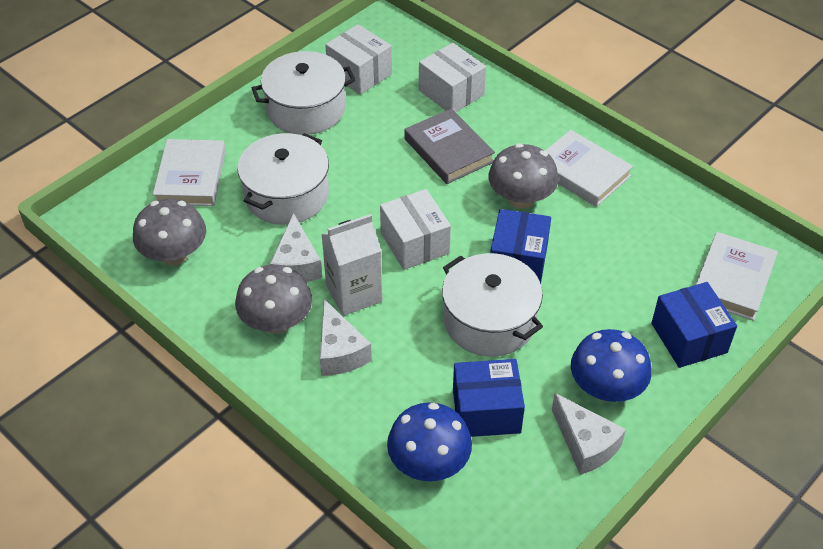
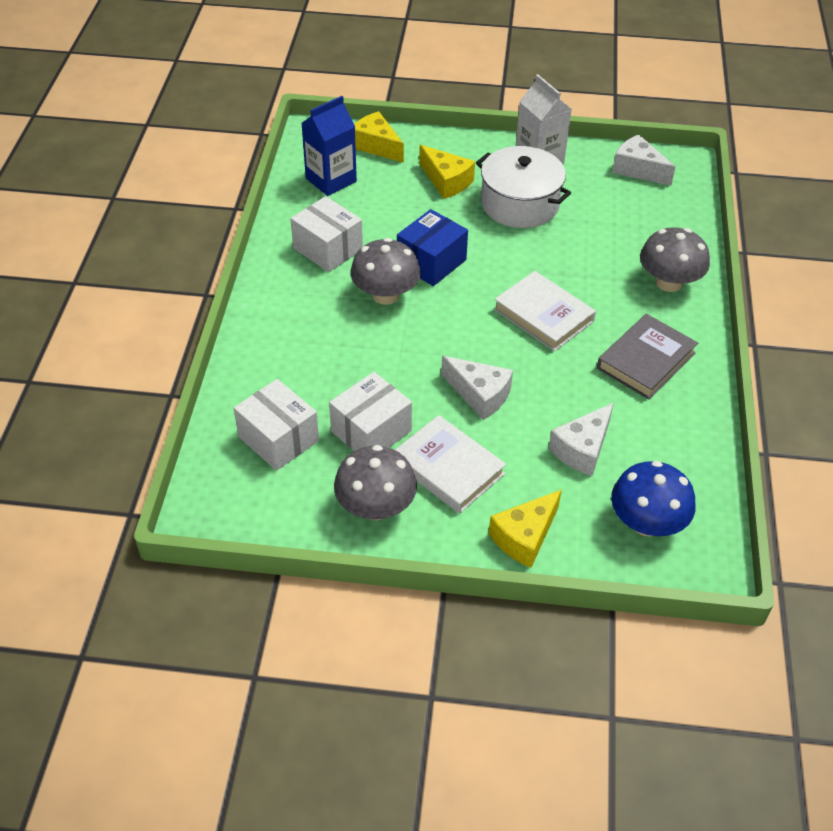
blue box: [453,359,525,437] [490,209,551,284] [651,282,737,368] = 3 -> [397,209,468,286] = 1
blue carton: none = 0 -> [301,96,357,196] = 1
blue mushroom: [387,402,472,481] [571,329,652,402] = 2 -> [611,461,696,537] = 1
white book: [153,139,226,206] [545,130,633,207] [696,232,778,321] = 3 -> [395,415,506,514] [494,271,596,352] = 2
white pot: [237,133,329,225] [252,51,355,135] [442,253,543,357] = 3 -> [476,146,571,228] = 1
yellow cheese: none = 0 -> [354,111,404,163] [419,145,475,199] [489,489,562,568] = 3

